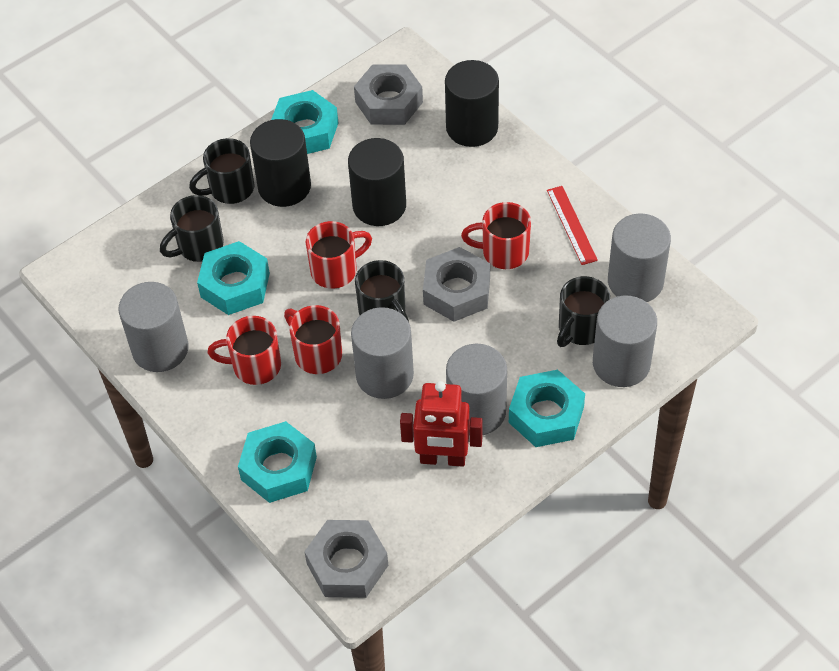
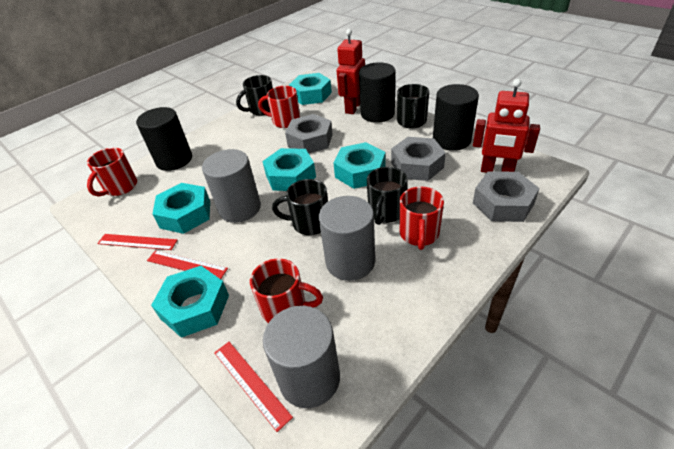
grey cylinder: [118,282,189,372] [351,307,414,399] [446,344,507,435] [593,295,657,387] [608,214,671,302] = 5 -> [202,149,261,223] [263,306,340,408] [319,196,375,281] = 3
red robot: [400,381,483,467] = 1 -> [337,29,365,114] [473,79,540,173] = 2
red ruler: [547,186,598,265] = 1 -> [97,234,177,250] [147,250,228,279] [214,342,293,432] = 3
turquoise nut: [197,241,270,315] [238,421,317,503] [271,90,338,154] [509,370,585,447] = 4 -> [151,266,229,338] [153,183,210,234] [262,148,316,191] [289,73,332,105] [333,142,385,189] = 5

